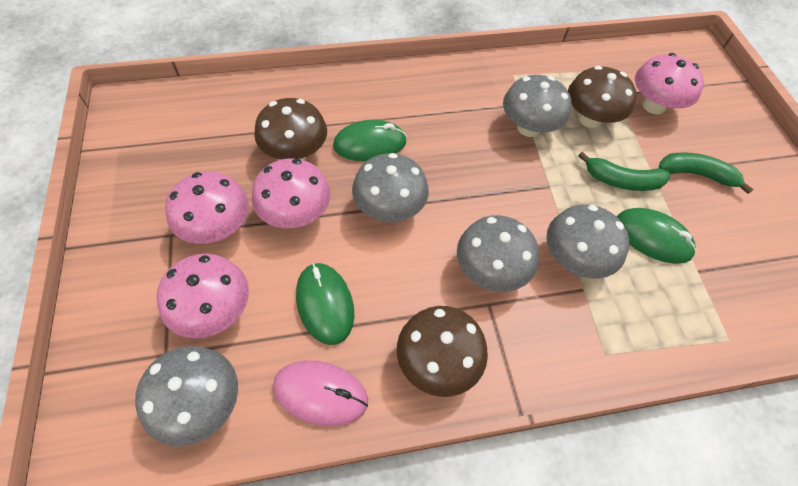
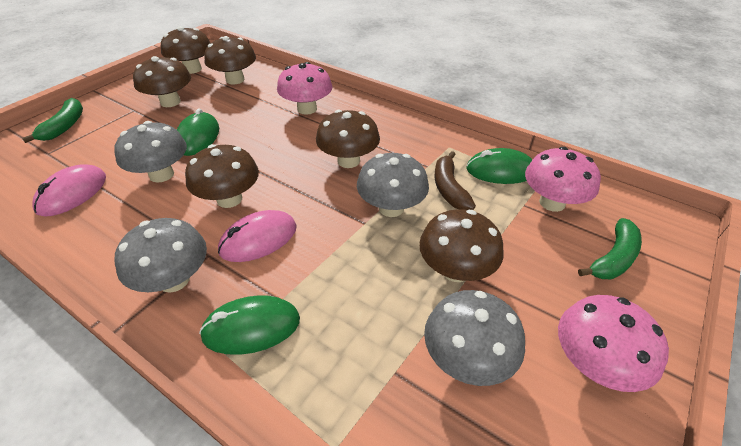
brown banana: none = 0 -> [435,151,476,210] = 1
brown mushroom: [254,98,327,160] [397,306,488,397] [568,66,636,128] = 3 -> [133,56,191,107] [161,26,210,74] [185,144,259,208] [204,36,256,84] [316,110,380,168] [419,209,504,282] = 6
grey mushroom: [135,346,238,446] [352,153,429,222] [457,215,539,292] [503,75,571,137] [546,204,629,279] = 5 -> [114,121,187,183] [115,218,207,293] [357,153,429,217] [424,290,525,386] = 4
pink mouse: [273,360,368,426] = 1 -> [32,164,106,217] [218,210,297,262] = 2
pink mushroom: [157,254,249,338] [165,172,249,244] [252,158,330,228] [635,53,704,115] = 4 -> [277,62,332,115] [525,147,601,212] [558,295,669,392] = 3

